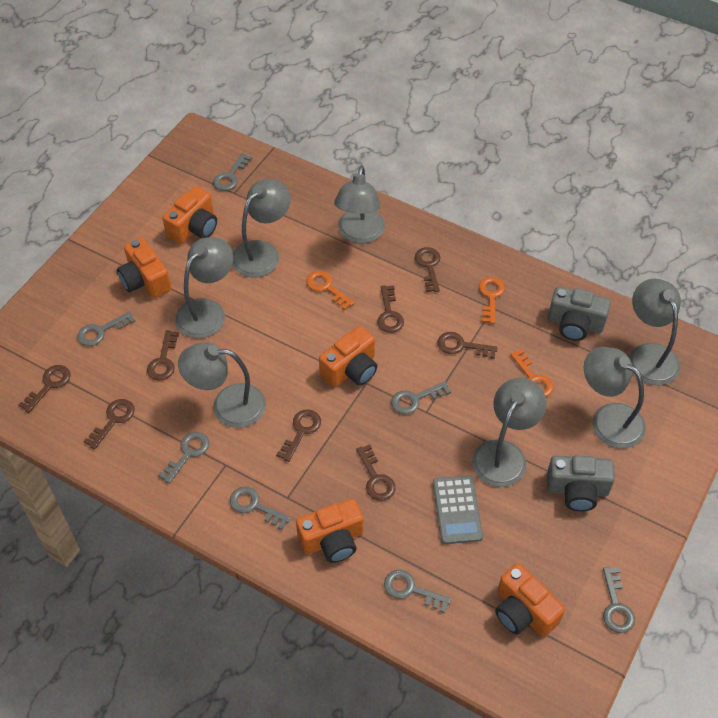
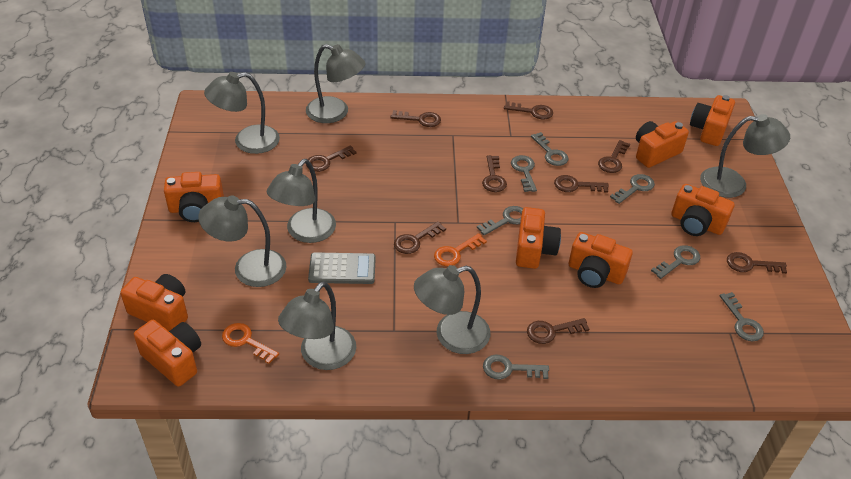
brown key: [18,365,70,413] [83,399,135,449] [147,330,179,381] [276,409,321,462] [356,444,396,501] [377,285,404,333] [415,247,440,292] [438,332,498,359] = 8 -> [306,145,357,172] [391,110,441,127] [394,221,446,254] [482,155,507,192] [504,101,553,120] [527,318,590,344] [554,175,609,193] [598,140,630,173] [727,252,787,274] = 9
grey camera: [547,455,615,511] [548,286,611,341] = 2 -> none = 0
orange camera: [117,238,171,298] [162,186,217,244] [296,499,363,563] [319,326,377,387] [495,563,565,637] = 5 -> [120,274,188,331] [134,320,201,387] [164,172,224,222] [516,207,561,269] [569,232,633,288] [636,121,689,168] [671,184,734,236] [690,95,735,146] = 8
orange key: [306,271,355,310] [479,277,505,324] [510,349,554,397] = 3 -> [222,323,279,364] [434,233,487,266] = 2

